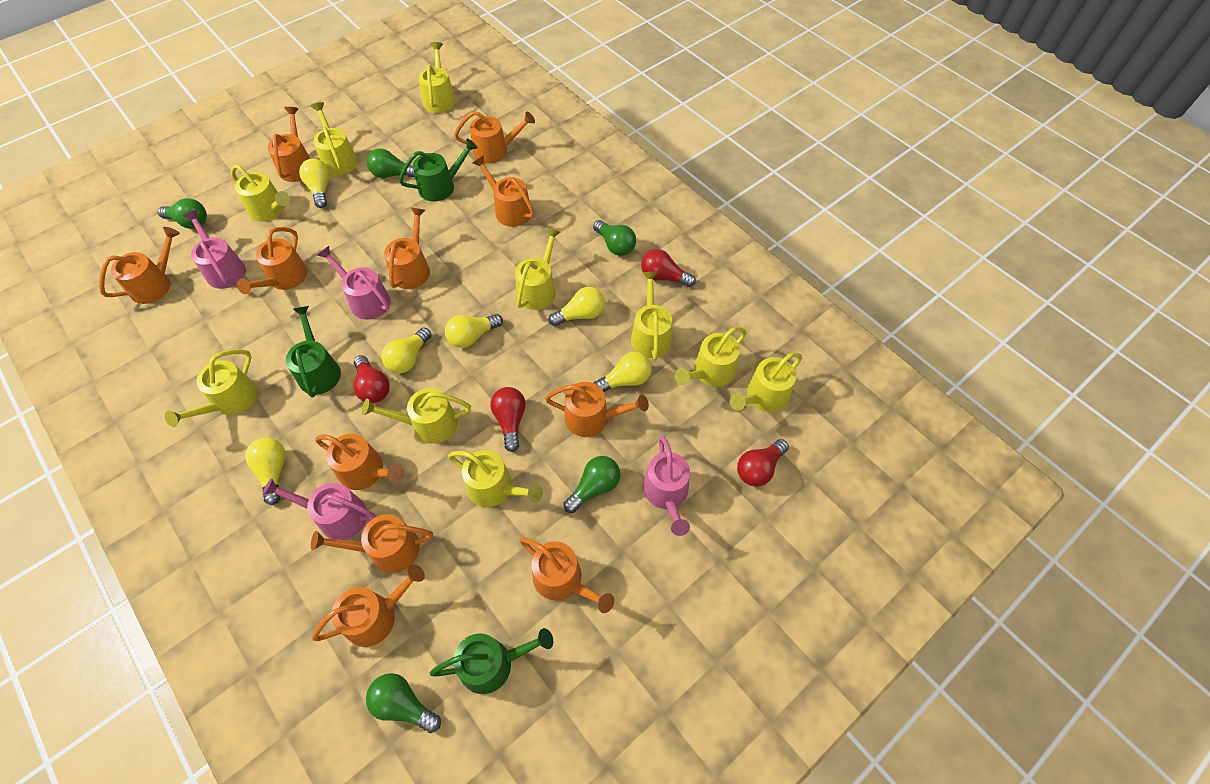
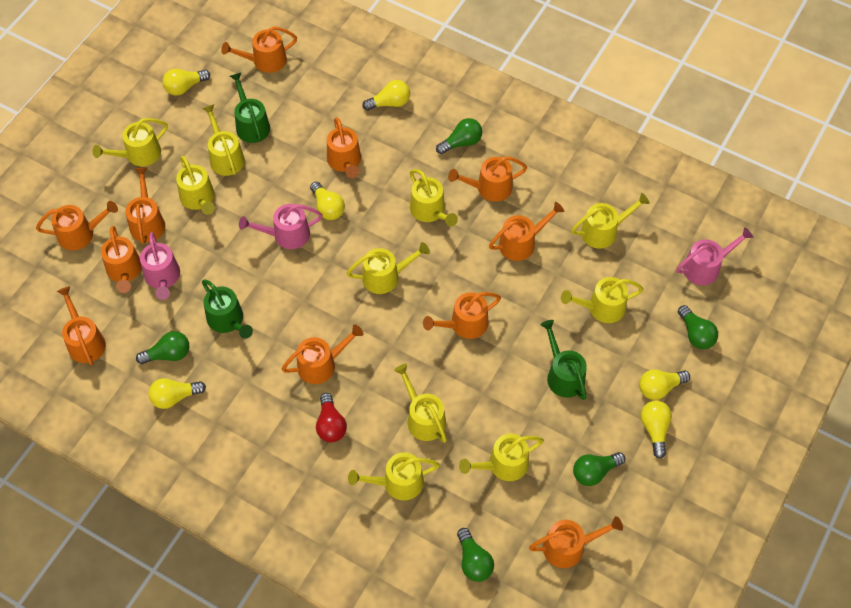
pink watering can: [183,210,246,289] [262,478,376,540] [317,246,391,320] [643,436,690,536] = 4 -> [140,232,180,300] [239,204,323,249] [676,227,753,285] = 3
red light bulb: [353,355,390,403] [490,387,526,452] [641,249,696,287] [737,439,789,486] = 4 -> [316,393,347,442] = 1

